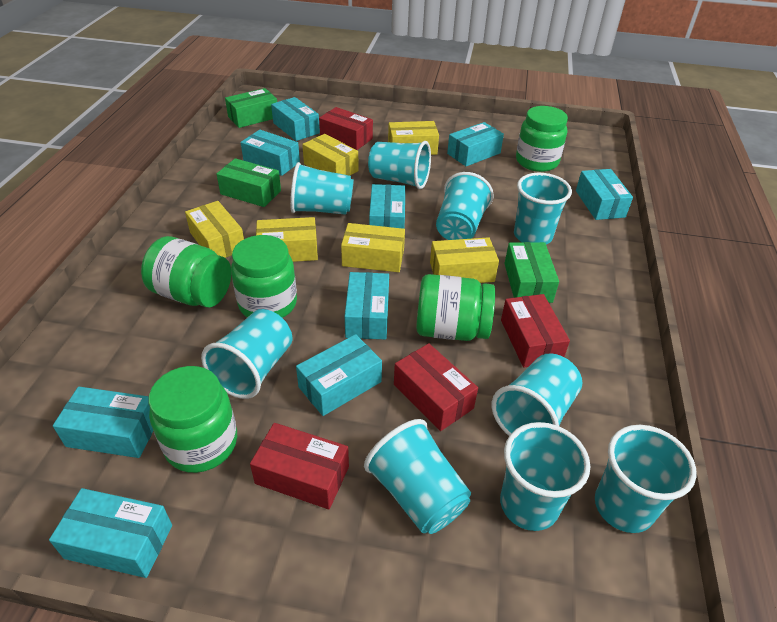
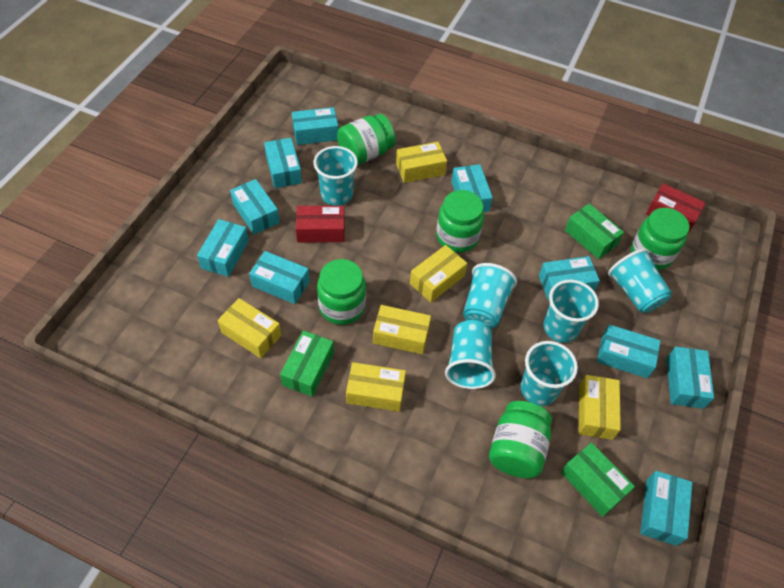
red box: [250,423,349,510] [319,107,373,150] [394,343,478,431] [501,294,570,367] = 4 -> [296,206,345,242] [646,183,706,234] = 2
turquoise box: [49,488,172,578] [53,387,153,458] [241,130,300,176] [271,97,320,141] [296,334,382,416] [345,272,389,340] [369,184,405,229] [447,122,504,166] [576,169,633,220] = 9 -> [197,219,249,277] [230,179,280,235] [249,251,310,304] [264,138,302,188] [292,107,338,145] [451,164,493,212] [539,256,600,300] [597,324,660,378] [640,471,692,546] [666,347,714,409] = 10
turquoise cup: [201,309,292,399] [290,162,354,215] [364,419,471,534] [368,141,431,189] [436,172,494,240] [492,353,582,436] [500,422,590,531] [514,173,572,245] [595,425,696,533] = 9 -> [314,146,358,206] [445,320,496,389] [463,263,517,329] [521,341,578,406] [544,279,599,343] [608,248,672,313] = 6

